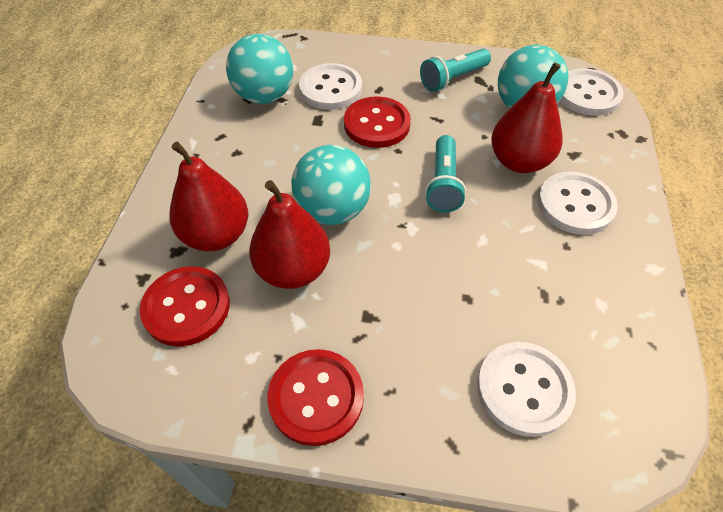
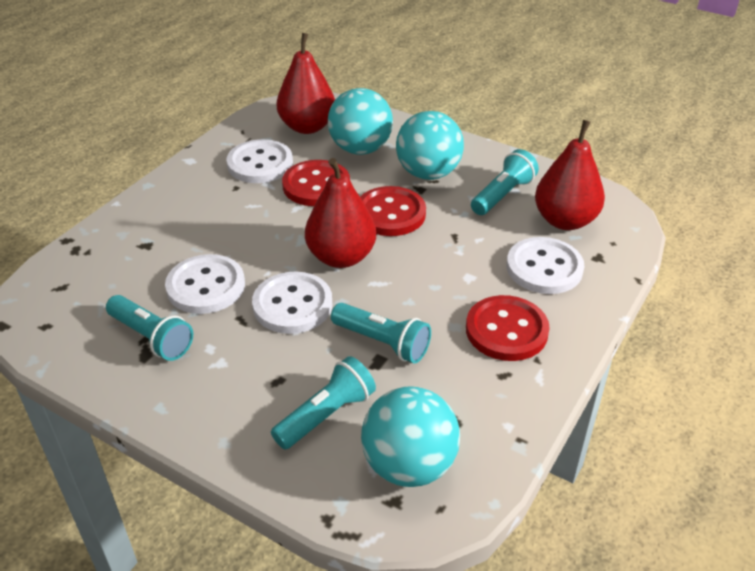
turquoise flashlight: [420,48,491,92] [425,135,466,213] = 2 -> [106,295,193,361] [271,356,376,449] [331,303,431,363] [471,149,539,215] = 4

